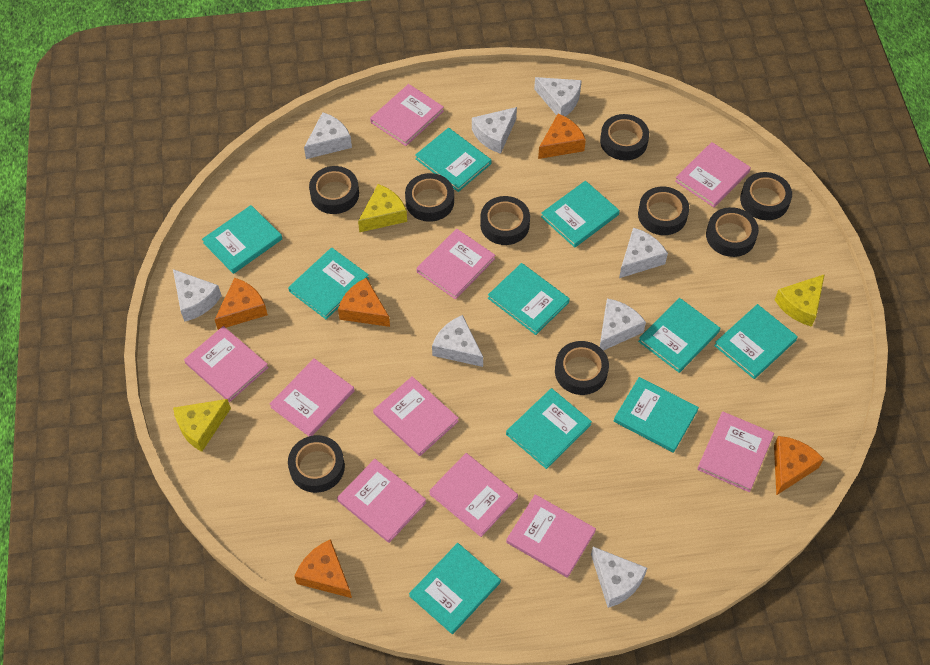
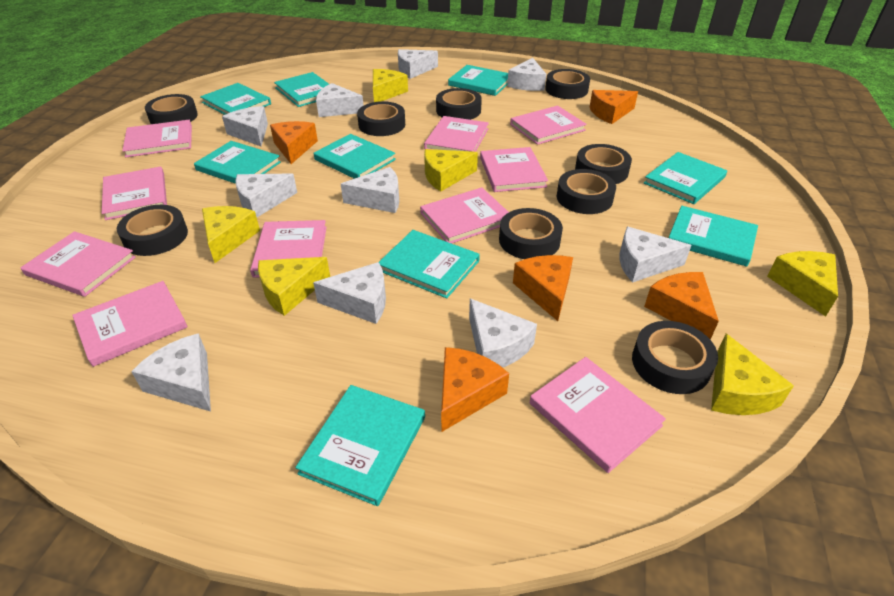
turquoise book: [202,205,282,274] [288,248,369,320] [409,543,501,634] [415,128,491,192] [488,263,570,335] [506,388,592,469] [541,181,620,248] [614,377,699,453] [638,298,720,373] [714,304,798,379] = 10 -> [194,141,281,184] [200,83,271,115] [274,72,329,107] [295,385,425,506] [314,134,396,179] [379,230,480,298] [448,65,508,96] [644,152,727,204] [669,206,758,267] = 9
white cheese: [173,269,222,322] [304,112,352,159] [432,315,483,367] [472,107,517,154] [534,77,582,117] [591,547,647,608] [600,298,646,351] [619,228,668,278] = 8 -> [131,333,211,412] [222,106,268,146] [235,173,297,217] [313,262,386,324] [316,83,364,117] [341,167,399,213] [398,49,438,79] [469,299,537,368] [507,58,546,91] [620,227,692,283] = 10
yellow cheese: [173,399,231,452] [358,184,407,233] [775,274,825,327] = 3 -> [202,206,260,263] [258,257,330,316] [373,69,408,102] [424,149,478,191] [711,334,794,415] [767,251,838,317] = 6

